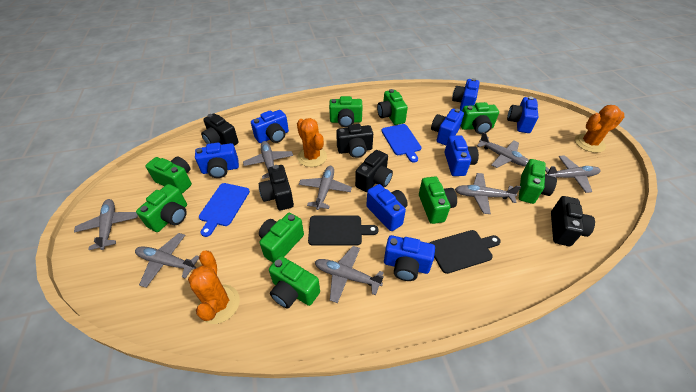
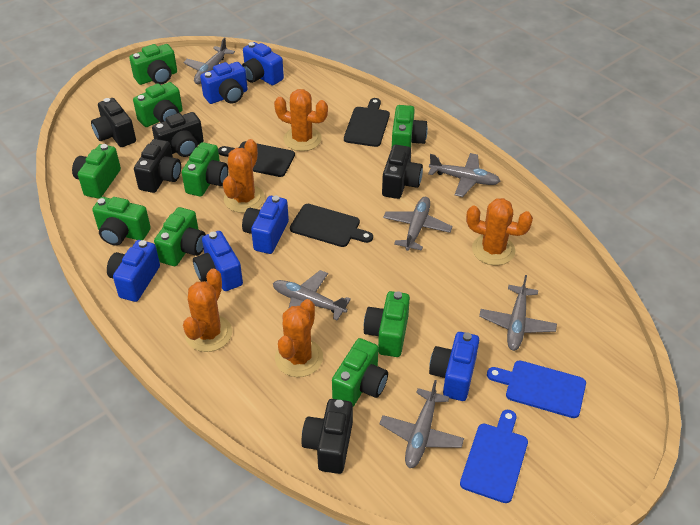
black cutting board: [308,215,379,246] [430,230,501,274] = 2 -> [218,141,295,177] [290,204,373,247] [344,98,390,147] = 3
blue camera: [195,143,239,178] [251,110,289,143] [366,184,408,231] [384,235,435,281] [431,108,464,145] [445,135,479,176] [452,78,479,111] [507,96,538,133] = 8 -> [107,240,160,302] [193,231,243,291] [200,62,248,104] [242,42,284,85] [242,196,289,254] [429,332,479,401] = 6
grey plane: [74,199,138,250] [135,233,199,288] [243,141,293,179] [299,166,352,210] [315,246,384,303] [455,173,521,214] [477,132,529,168] [545,155,601,193] = 8 -> [183,37,235,84] [273,270,351,321] [379,380,464,468] [383,197,452,251] [428,153,500,197] [479,275,557,351] = 6
orange cactus: [188,251,240,324] [297,118,327,167] [575,105,624,153] = 3 -> [183,268,232,352] [223,139,265,213] [274,89,328,151] [275,299,323,377] [466,198,533,265] = 5

